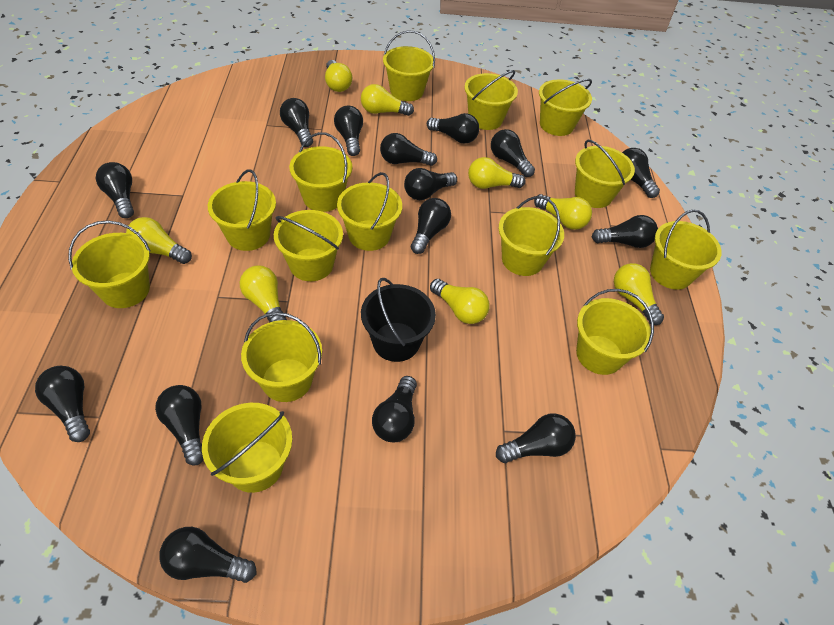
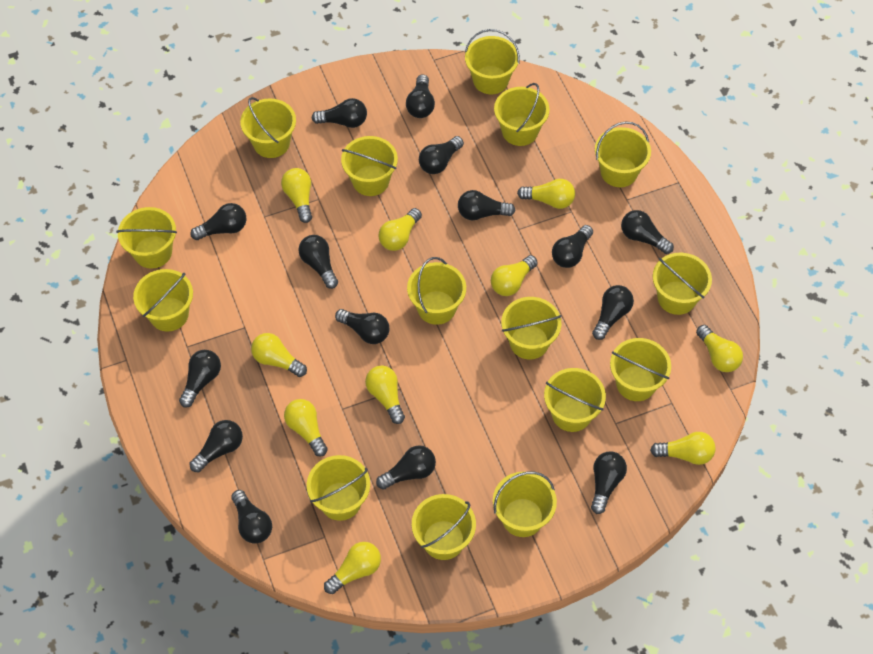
black bucket: [361,278,436,362] = 1 -> none = 0
yellow bucket: [68,220,150,308] [202,403,292,493] [208,169,276,251] [241,312,322,402] [274,210,343,281] [289,132,352,212] [337,172,402,251] [383,30,435,101] [464,70,518,130] [499,196,564,276] [539,79,592,136] [575,140,635,208] [576,289,654,375] [650,209,722,290] = 14 -> [116,207,177,269] [133,269,193,331] [240,97,296,158] [307,455,370,521] [341,136,398,196] [407,257,466,325] [412,494,476,560] [465,29,520,94] [493,472,557,537] [494,83,550,146] [501,297,562,360] [544,368,606,432] [595,121,651,187] [610,338,671,401] [653,253,712,315] = 15
yellow light bulb: [126,217,192,264] [240,265,287,323] [325,60,352,92] [361,84,414,116] [430,279,489,324] [468,157,525,189] [534,194,592,230] [614,263,664,325] = 8 -> [251,333,307,377] [281,168,312,223] [284,399,328,457] [324,542,381,594] [365,365,405,424] [379,208,422,251] [491,255,538,296] [517,179,575,209] [650,432,716,465] [696,325,743,372] = 10

